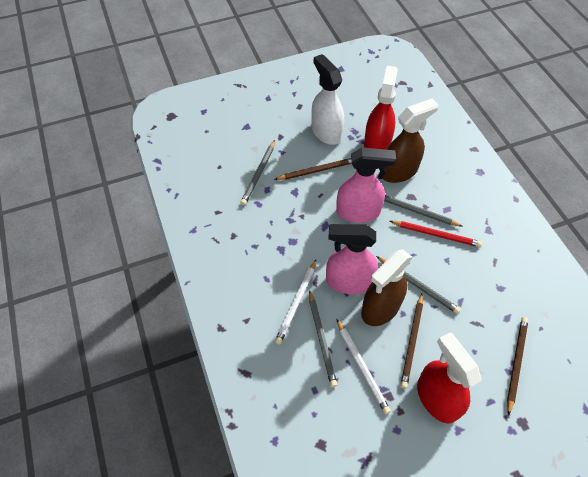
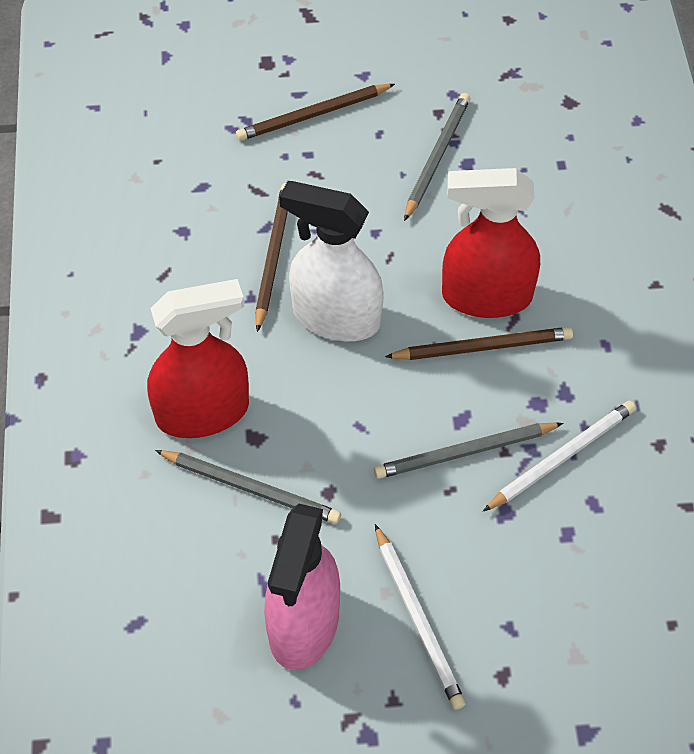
brown spray bottle: [361,250,412,326] [383,99,438,183] = 2 -> none = 0
grey pencil: [241,140,275,205] [309,290,337,387] [376,256,461,314] [384,195,462,226] = 4 -> [155,450,341,524] [374,422,564,479] [404,93,470,221] = 3
pink spray bottle: [326,224,378,294] [336,147,396,223] = 2 -> [264,504,340,670] = 1
red pencil: [390,221,482,247] = 1 -> none = 0

